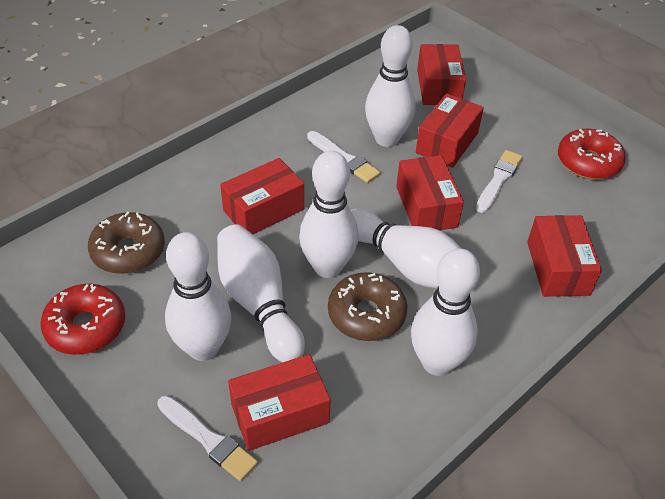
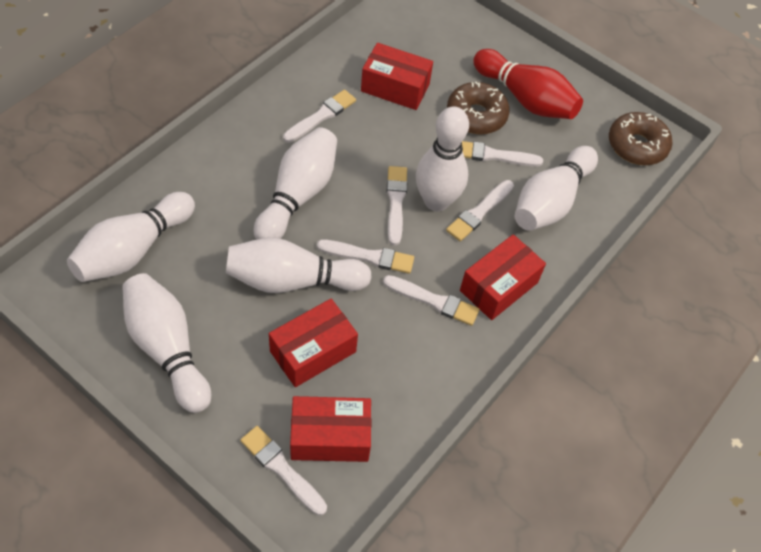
red bowling pin: none = 0 -> [473,49,583,119] = 1
red box: [220,158,304,234] [228,354,331,451] [396,155,464,230] [416,94,484,168] [417,44,466,105] [527,215,602,297] = 6 -> [269,299,358,387] [290,396,371,462] [361,43,433,110] [460,234,546,320] = 4
red donut: [40,284,125,355] [558,129,626,180] = 2 -> none = 0
white brush: [157,395,258,481] [307,131,380,183] [476,150,523,213] = 3 -> [240,426,327,516] [283,90,356,143] [317,239,414,274] [383,275,480,326] [387,166,407,245] [446,180,514,241] [462,141,543,167] = 7

